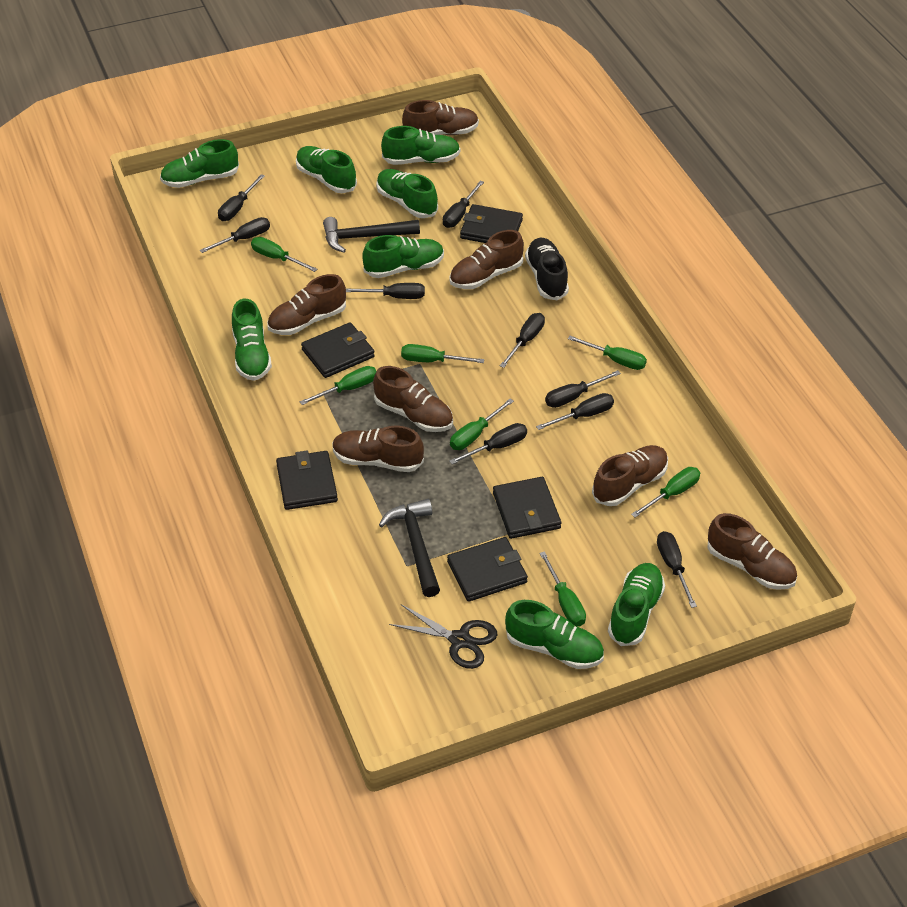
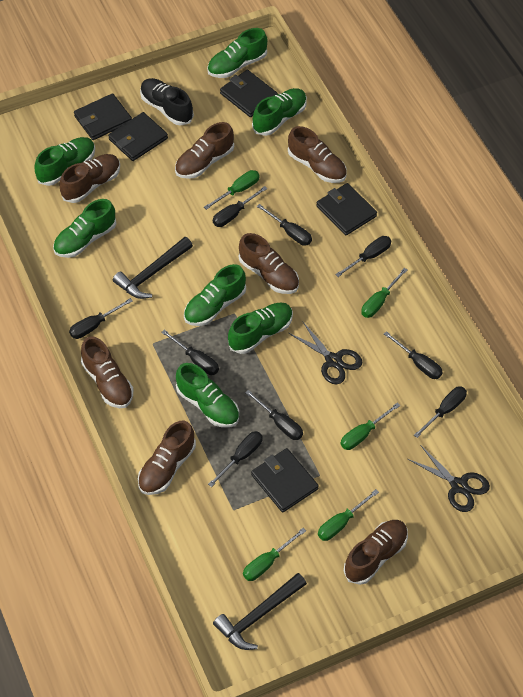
black scissors: [389,604,497,669] = 1 -> [289,321,362,384] [408,445,490,512] = 2
green screwdriver: [251,237,317,272] [300,366,376,405] [401,344,484,363] [450,398,514,450] [539,551,586,627] [568,336,647,370] [631,467,700,517] = 7 -> [204,170,260,210] [243,528,306,581] [318,489,379,541] [340,403,400,450] [361,268,408,318] = 5
green shoe: [160,139,239,188] [232,299,272,381] [296,146,357,193] [362,235,444,278] [376,169,438,218] [381,126,460,165] [505,600,604,669] [608,563,665,646] = 8 -> [35,137,95,186] [53,199,117,258] [176,363,239,428] [184,264,246,326] [207,28,267,78] [228,302,293,354] [252,88,307,136] = 7

